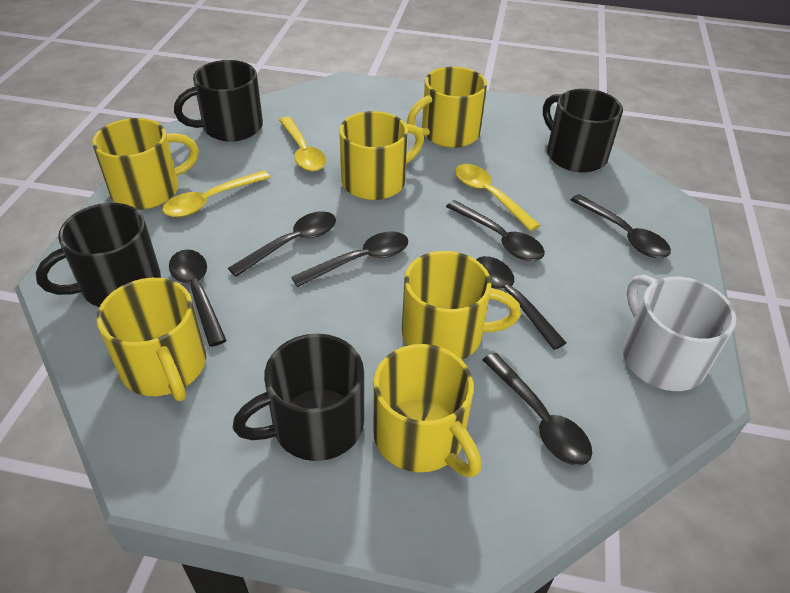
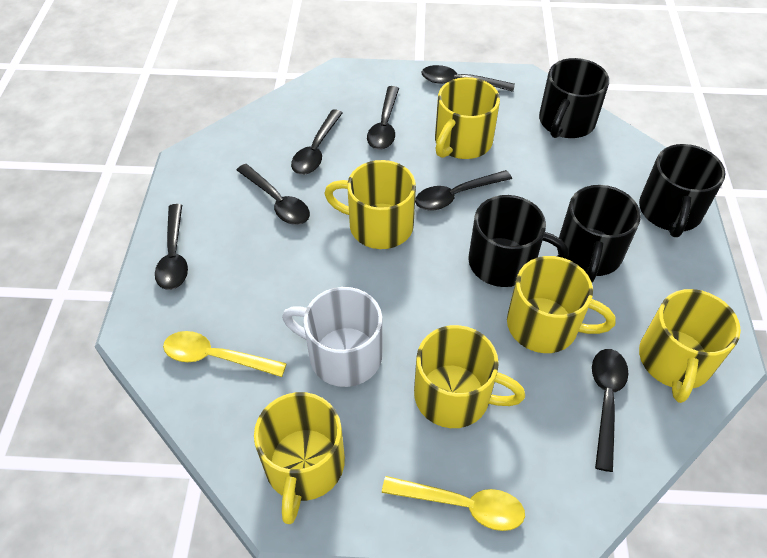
yellow spoon: [162,170,270,217] [279,117,326,172] [455,164,540,231] = 3 -> [163,331,287,377] [382,476,525,531] = 2

